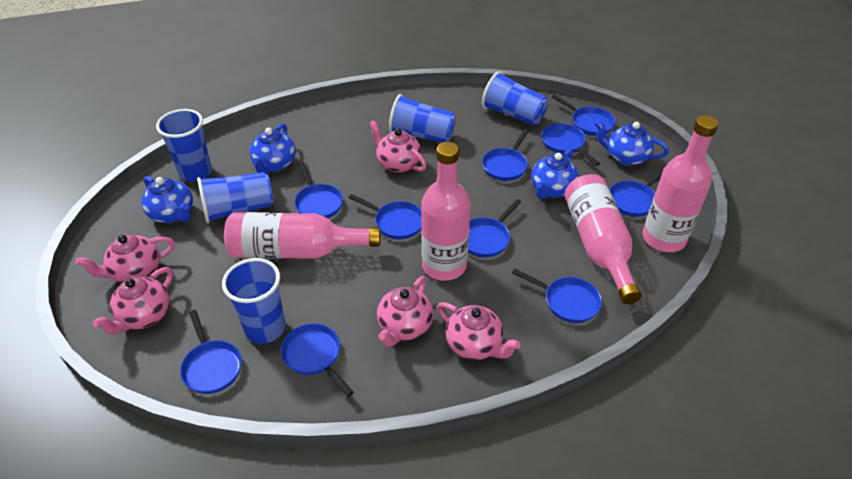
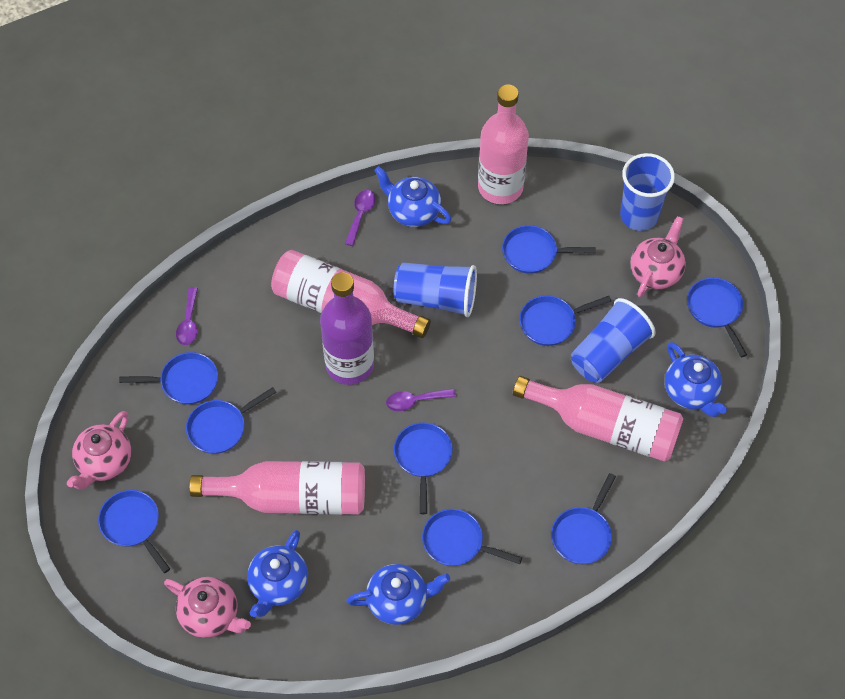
blue cup: [156,109,212,182] [197,172,273,223] [222,258,285,343] [389,94,456,143] [482,71,548,126] = 5 -> [394,263,477,317] [571,298,656,383] [620,153,675,231] = 3
blue pan: [180,310,242,394] [281,323,354,397] [294,162,343,218] [348,194,422,239] [468,199,521,257] [482,129,529,181] [512,269,602,323] [541,123,600,166] [552,95,616,136] [609,167,665,217] = 10 -> [98,490,170,573] [119,352,218,404] [186,387,276,454] [394,422,453,514] [422,509,522,566] [502,225,596,274] [519,295,611,346] [551,473,616,564] [687,278,747,357] = 9
pink teapot: [76,234,175,282] [92,267,173,335] [369,120,427,173] [377,276,434,347] [437,302,520,360] = 5 -> [67,411,131,490] [164,577,251,638] [631,216,686,298] = 3
purple bottle: none = 0 -> [320,272,374,385] = 1
purple spoon: none = 0 -> [176,287,198,345] [345,190,375,246] [386,388,456,411] = 3

